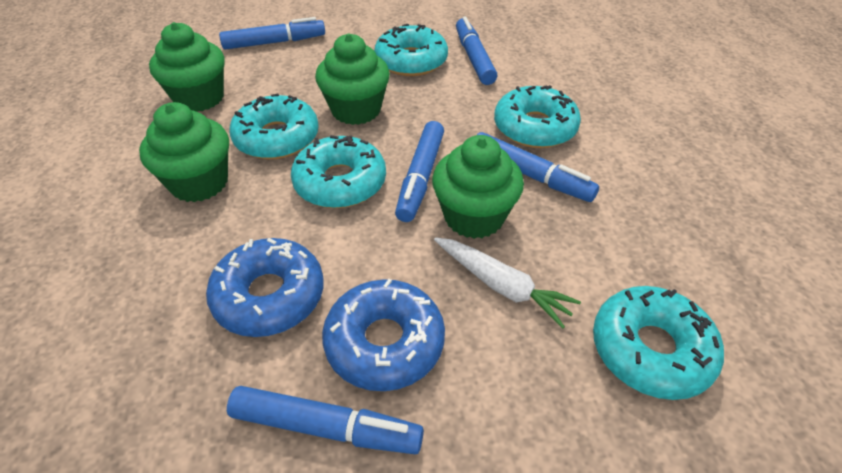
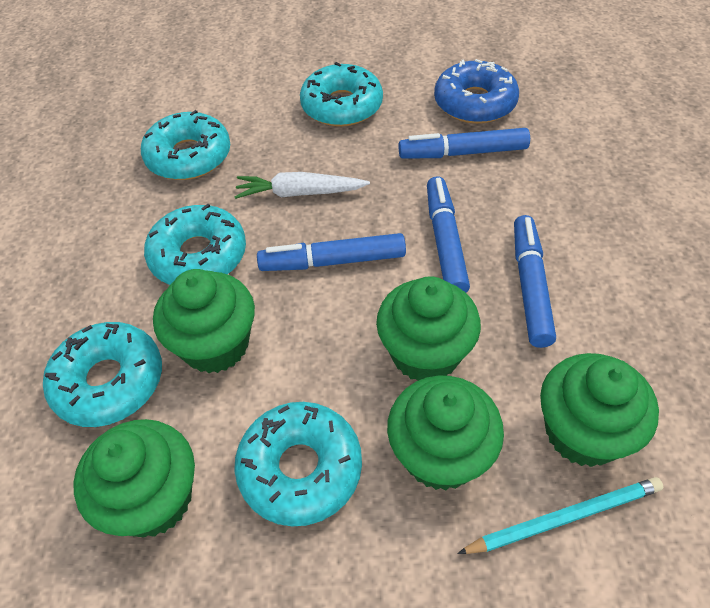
blue donut: [206,238,324,337] [322,279,445,391] = 2 -> [434,59,519,124] = 1
blue marker: [219,17,325,50] [227,386,424,454] [395,121,444,222] [456,17,497,85] [477,132,599,202] = 5 -> [257,233,406,271] [399,128,530,159] [427,176,470,293] [514,215,556,348] = 4
green cupcake: [139,102,229,202] [149,22,225,112] [315,34,390,125] [432,135,524,239] = 4 -> [73,419,195,538] [153,269,255,373] [376,276,481,381] [387,376,504,491] [540,353,659,467] = 5
turquoise pencil: none = 0 -> [457,477,663,554] = 1

